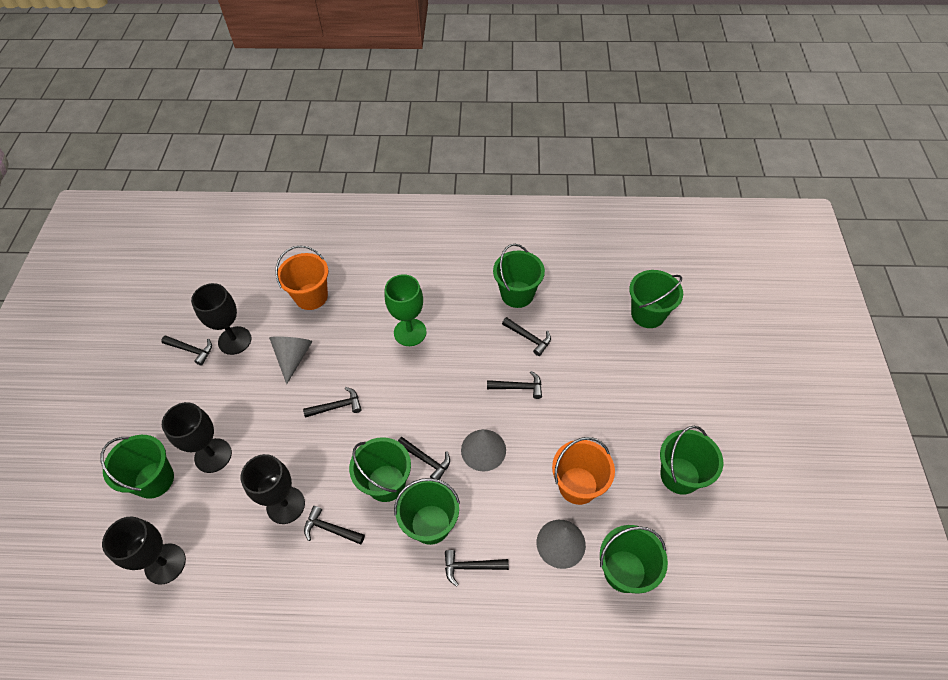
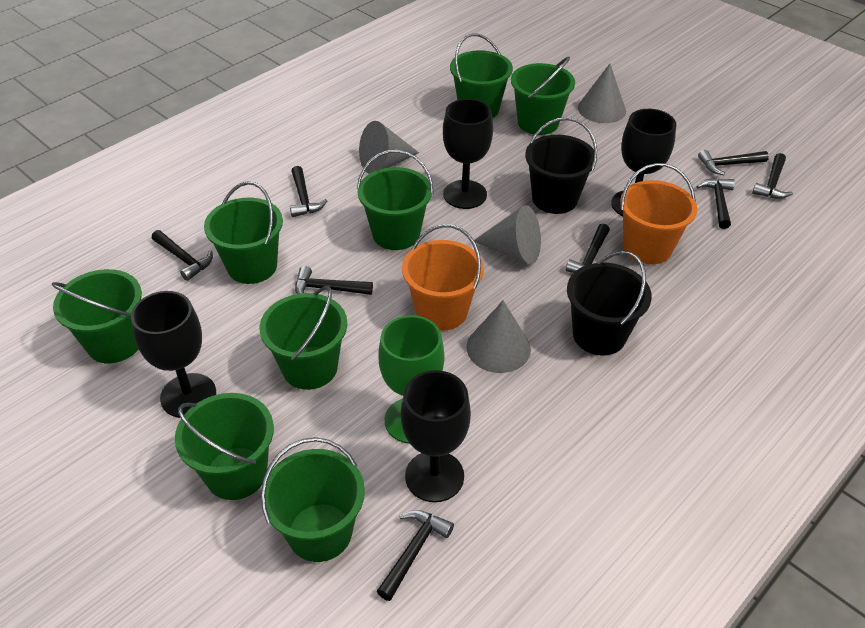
black bucket: none = 0 -> [525,117,597,214] [567,251,652,356] = 2
black hammer: [161,335,212,366] [303,387,362,418] [304,506,365,544] [398,437,450,480] [445,550,509,587] [487,371,542,399] [502,317,551,356] = 7 -> [152,230,213,281] [290,166,327,217] [295,266,373,295] [377,510,454,601] [566,224,610,273] [696,178,735,229] [698,150,769,175] [752,153,793,199] = 8
green bucket: [100,435,174,499] [349,437,411,502] [394,478,460,545] [493,244,545,308] [600,525,668,594] [629,270,683,328] [660,426,723,495] = 7 -> [51,269,142,363] [175,393,274,500] [204,181,283,284] [260,286,347,390] [261,437,365,562] [357,150,433,250] [450,33,513,118] [511,57,575,135] = 8
grey cone: [269,336,312,384] [461,429,506,472] [537,520,586,569] = 3 -> [359,121,419,174] [467,300,531,373] [474,205,541,264] [578,64,626,123] = 4

